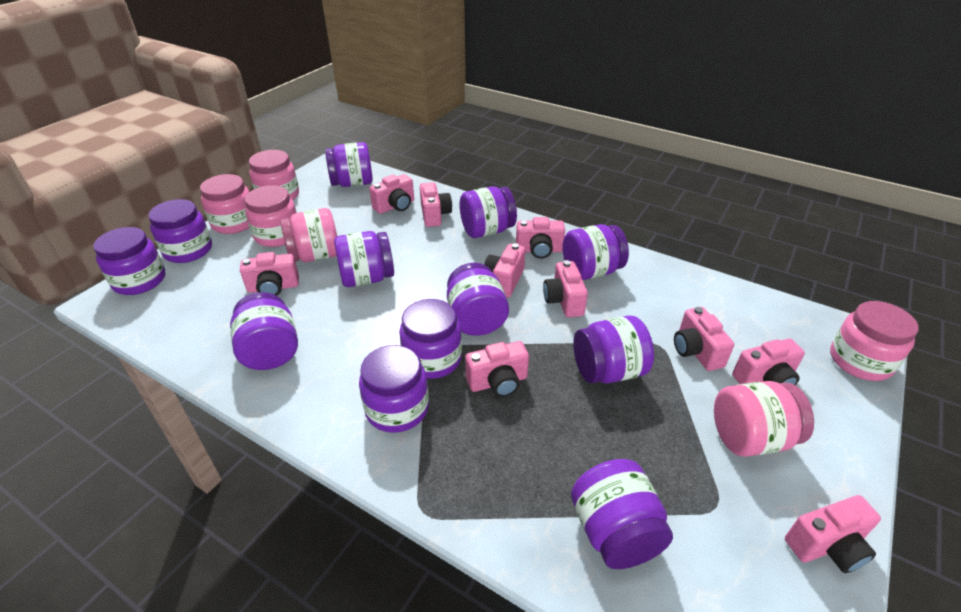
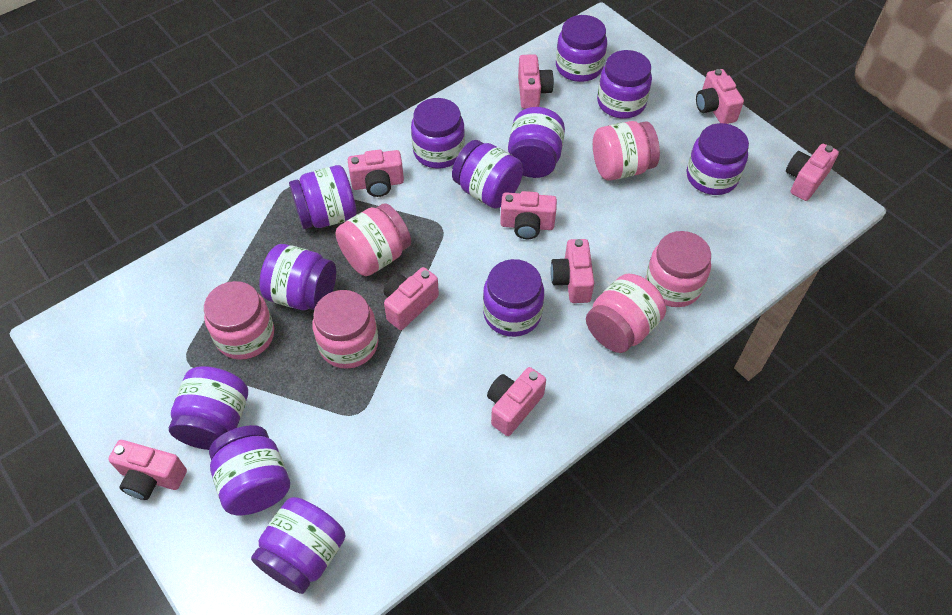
pink camera: [240,252,299,296] [369,174,414,214] [420,182,452,227] [465,341,529,397] [484,243,526,297] [516,217,565,259] [543,260,588,318] [674,307,734,371] [732,339,805,385] [785,495,881,573] = 10 -> [108,440,187,500] [348,150,404,197] [384,267,439,330] [487,367,546,436] [500,191,557,239] [518,54,554,109] [550,239,594,303] [696,69,744,124] [786,144,839,201] = 9

